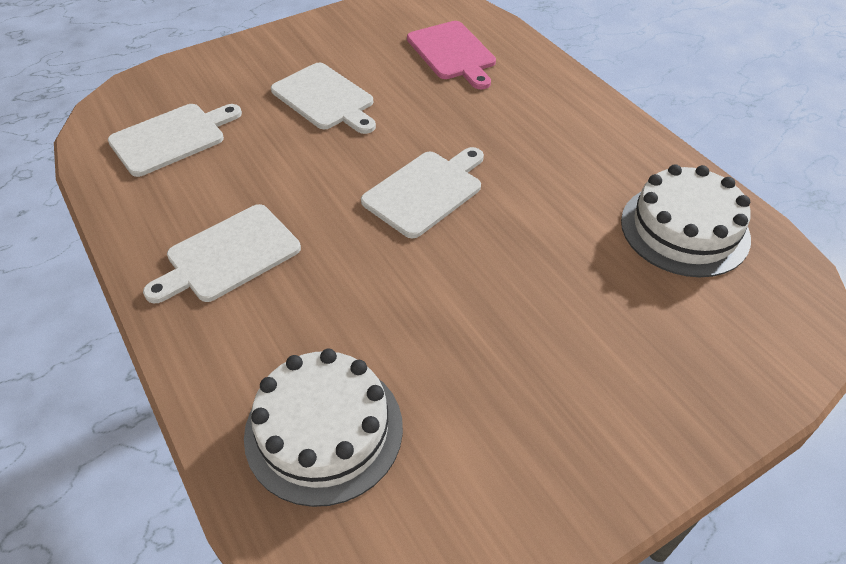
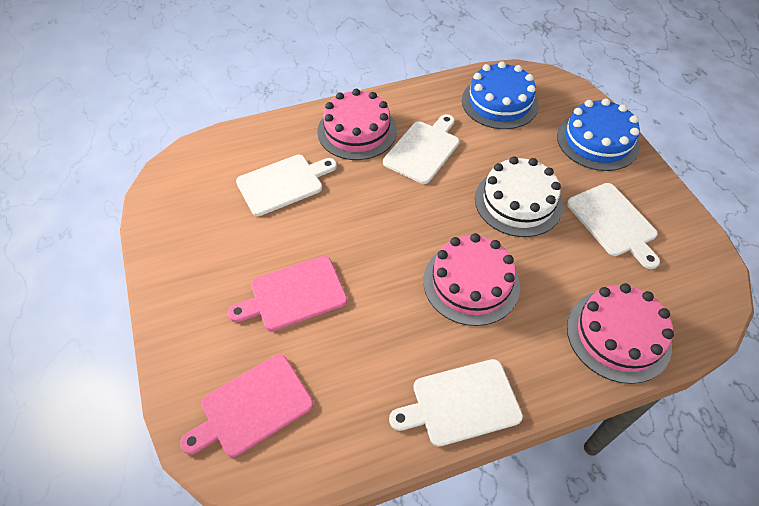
blue cake: none = 0 -> [462,61,539,129] [557,98,640,171] = 2
pink cake: none = 0 -> [317,89,397,160] [423,233,520,326] [567,283,674,384] = 3
pink cutting board: [407,21,496,89] = 1 -> [180,354,313,457] [228,256,347,331] = 2
white cake: [244,349,403,507] [621,164,751,277] = 2 -> [475,156,563,237] = 1

